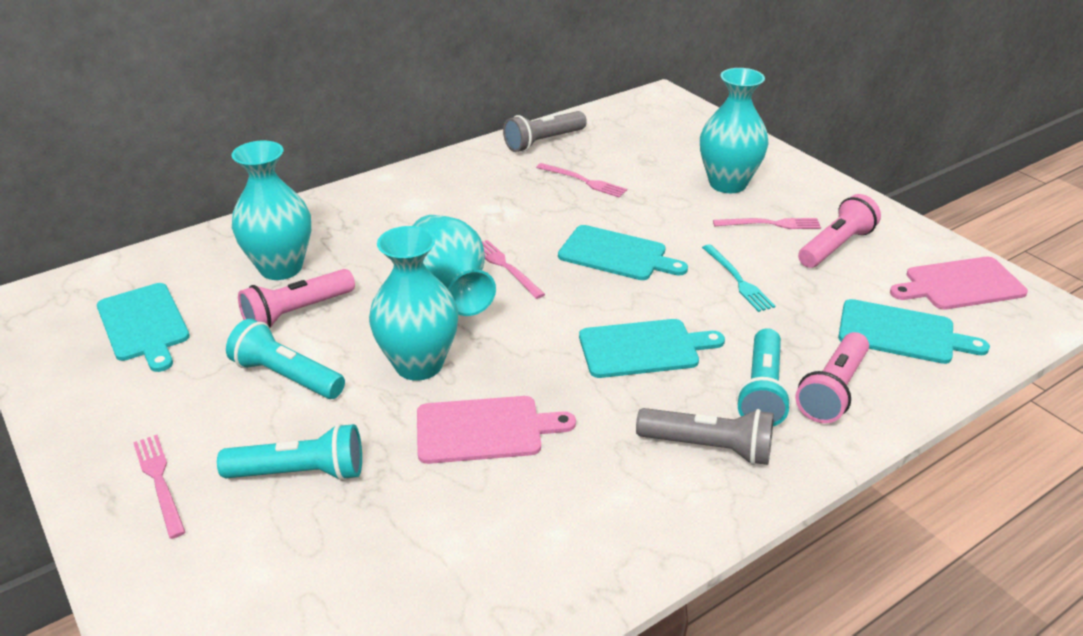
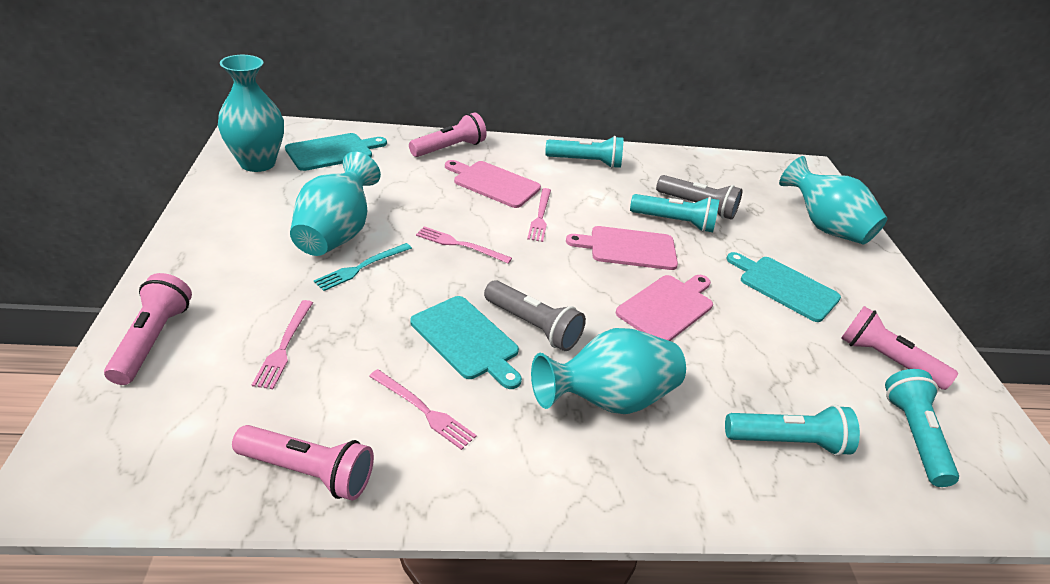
pink cutting board: [417,396,576,464] [890,257,1028,310] = 2 -> [445,160,541,208] [566,226,678,270] [616,275,713,341] = 3
pink flashlight: [238,269,355,328] [795,332,869,423] [798,194,881,268] = 3 -> [104,273,192,385] [232,425,374,501] [409,112,487,157] [841,306,958,390] = 4
turquoise cutting board: [97,283,190,372] [558,225,688,280] [579,319,725,378] [838,299,990,364] = 4 -> [285,133,387,171] [410,296,522,389] [727,252,841,322] = 3
turquoise flashlight: [217,423,362,481] [226,319,345,399] [736,328,792,426] = 3 -> [545,136,623,168] [630,194,719,232] [725,404,860,456] [885,369,959,487] = 4

